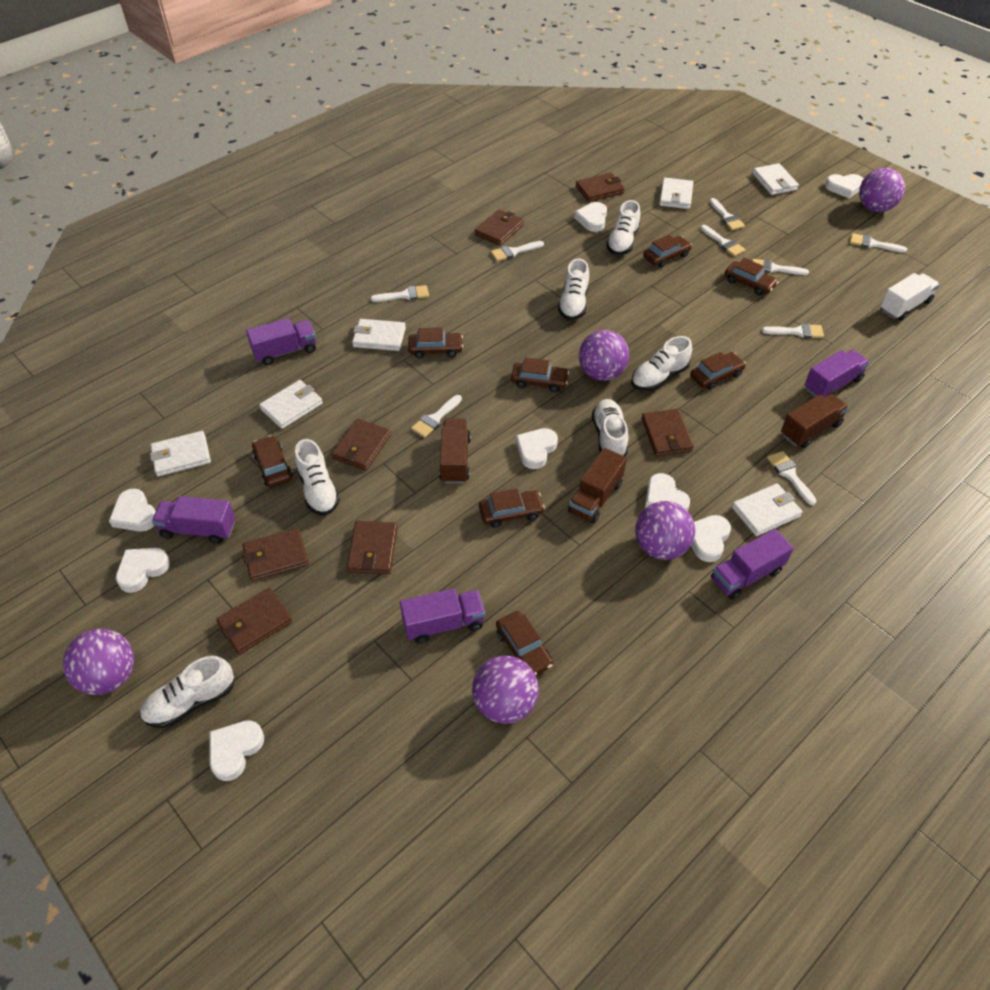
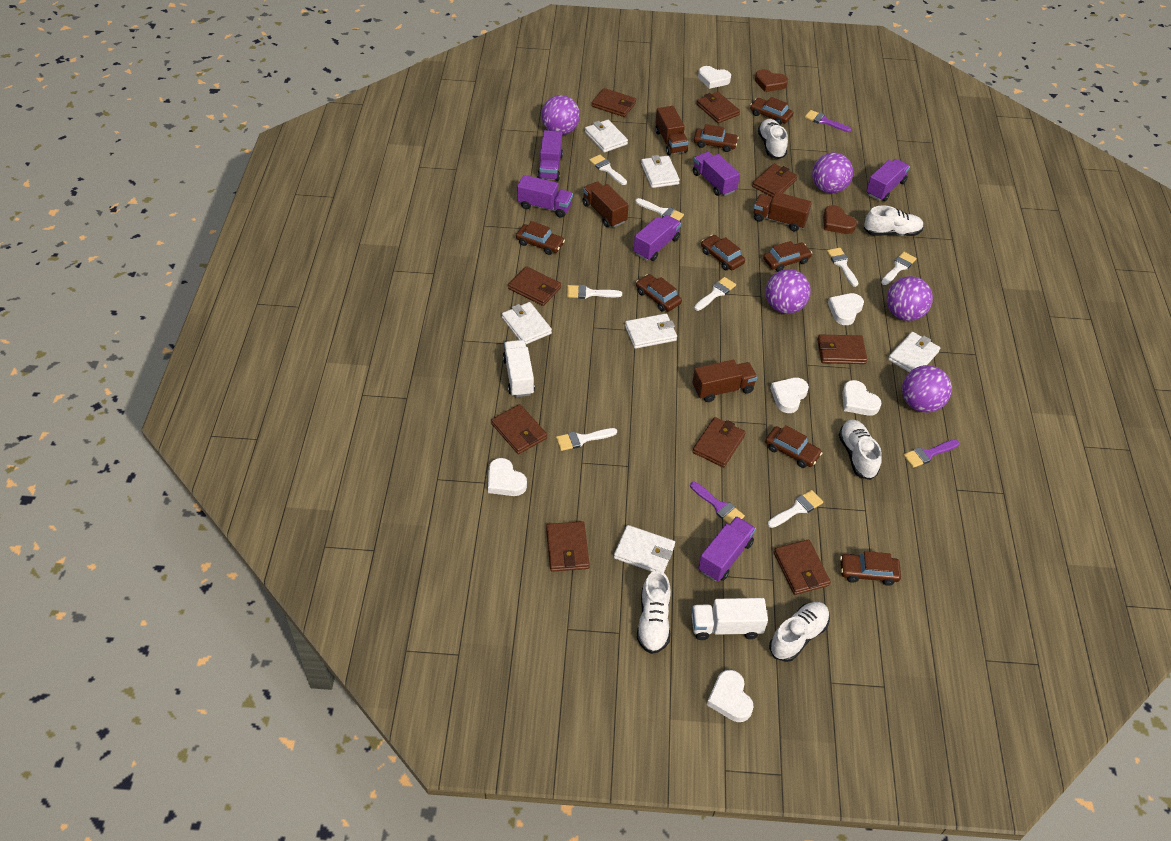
brown heart: none = 0 -> [755,69,788,92] [823,205,857,234] = 2
brown truck: [439,418,471,484] [568,448,627,524] [781,394,849,448] = 3 -> [583,181,629,227] [655,106,688,155] [692,360,758,402] [754,192,812,231] = 4
brown wallet: [216,588,293,654] [242,528,309,581] [332,419,391,471] [347,521,397,574] [475,209,524,246] [576,172,625,202] [641,409,694,456] = 7 -> [491,404,547,454] [508,266,561,306] [546,521,590,572] [592,88,636,117] [692,417,746,467] [696,92,740,123] [752,164,798,197] [774,540,831,595] [817,334,867,364] = 9
purple brush: none = 0 -> [690,482,745,524] [805,110,851,132] [903,440,959,468] = 3
purple truck: [152,496,235,544] [246,318,316,365] [400,588,485,644] [711,529,794,600] [805,350,870,397] = 5 -> [517,175,573,218] [537,130,563,181] [633,215,681,261] [693,152,740,196] [698,516,756,582] [866,159,910,201] = 6
white brush: [371,285,429,302] [411,395,462,438] [491,241,544,261] [700,225,746,256] [710,198,745,230] [752,259,809,275] [762,323,824,338] [767,451,817,505] [850,233,907,253] = 9 -> [556,428,617,451] [567,285,622,299] [589,155,627,185] [635,198,684,221] [694,277,736,311] [768,490,823,528] [827,248,859,287] [881,252,917,285] = 8
white heart: [109,489,156,532] [116,547,170,593] [209,720,264,781] [516,428,558,469] [574,202,607,232] [645,473,690,511] [691,515,731,562] [825,174,863,198] = 8 -> [488,458,527,496] [698,66,731,89] [707,670,754,722] [770,378,809,413] [828,293,864,325] [842,380,881,416] = 6
white shoe: [140,656,234,728] [295,439,340,516] [558,258,589,320] [592,399,628,456] [606,200,640,255] [631,336,692,391] = 6 -> [637,570,671,654] [758,119,788,159] [769,602,830,662] [839,420,882,480] [864,205,924,236] = 5
white truck: [880,273,939,321] = 1 -> [503,340,535,397] [692,598,768,640] = 2

